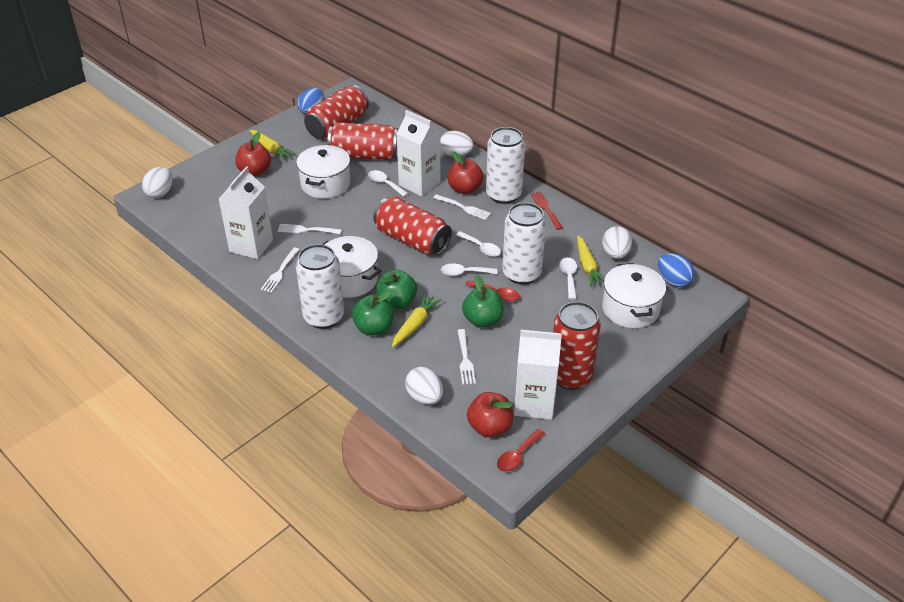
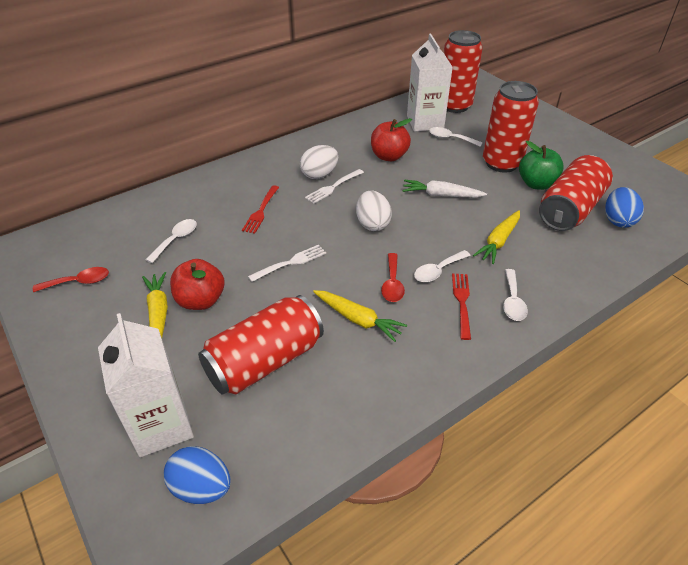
green apple: [352,290,394,335] [376,270,417,309] [462,275,504,328] = 3 -> [519,141,564,190] = 1
red apple: [235,132,271,176] [448,151,484,194] [467,392,513,437] = 3 -> [170,259,224,310] [371,118,412,161] = 2
red fork: [530,191,563,230] = 1 -> [242,185,279,234] [452,273,471,340] = 2
white can: [296,244,344,329] [486,127,525,204] [502,202,546,285] = 3 -> none = 0
white carrot: none = 0 -> [402,180,487,197] = 1
white carton: [219,166,273,259] [396,110,440,196] [514,330,562,420] = 3 -> [98,313,194,457] [407,34,453,132] = 2
white egg: [142,167,173,198] [405,367,443,405] [440,131,474,157] [602,226,632,259] = 4 -> [300,145,338,179] [356,191,392,231] = 2
white fork: [261,248,300,293] [277,224,342,234] [433,194,491,220] [457,329,476,385] = 4 -> [248,245,326,282] [305,169,364,204] = 2
white pot: [296,145,351,199] [323,236,381,298] [602,263,666,328] = 3 -> none = 0

